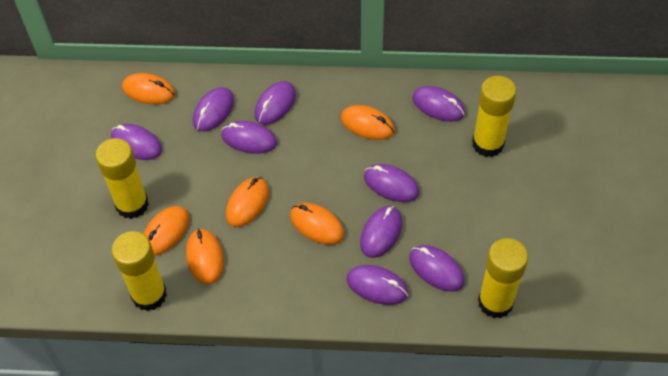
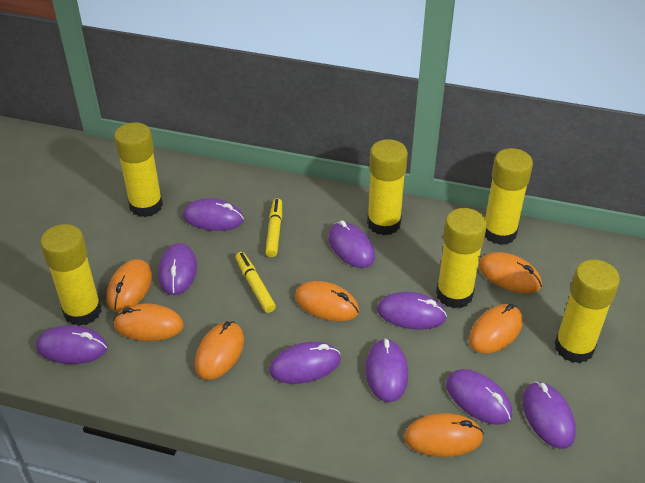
orange mouse: [122,73,175,104] [143,206,189,256] [186,228,224,284] [226,177,269,227] [290,203,344,245] [341,105,395,140] = 6 -> [107,259,152,312] [113,304,184,341] [195,321,244,380] [295,281,359,321] [404,413,484,457] [469,304,523,354] [478,252,542,293] = 7
yellow glue stick: [95,138,149,219] [112,231,167,311] [472,76,516,157] [478,238,528,318] = 4 -> [40,224,102,326] [114,122,163,217] [367,139,408,235] [436,208,487,309] [485,148,533,245] [555,260,620,363] = 6
yellow marker: none = 0 -> [235,252,276,313] [265,198,282,257] = 2

